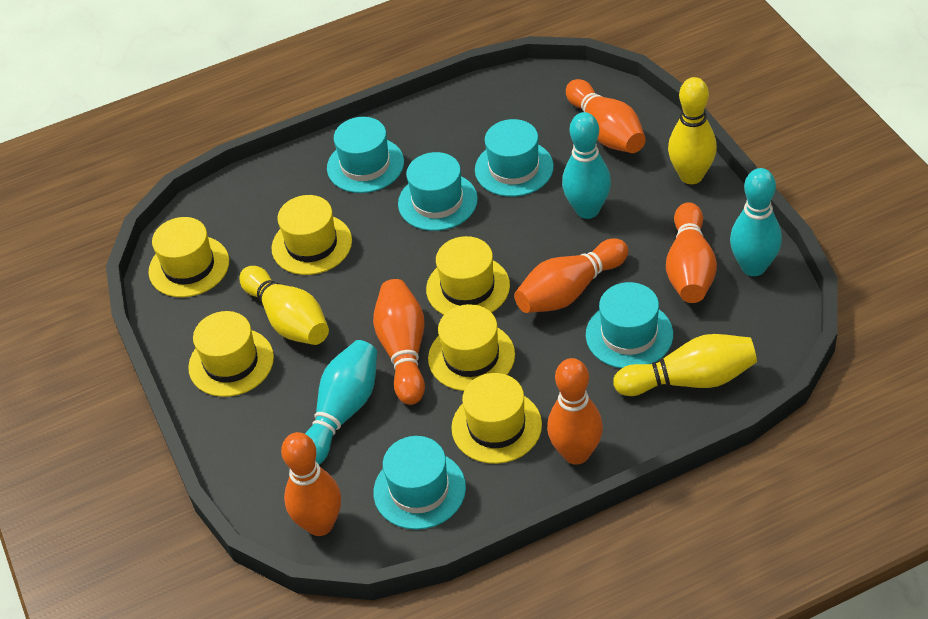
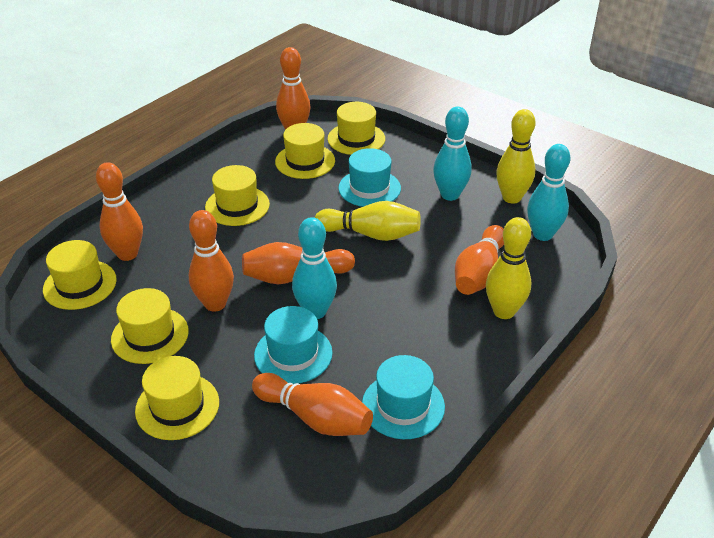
turquoise hat: [327,117,404,193] [373,436,466,530] [398,152,478,231] [475,119,554,197] [586,282,673,368] = 5 -> [254,306,333,384] [338,148,401,207] [362,355,445,439] = 3

